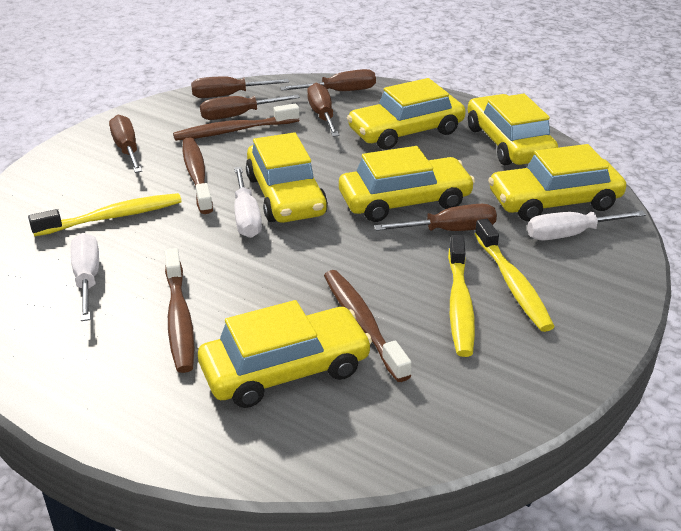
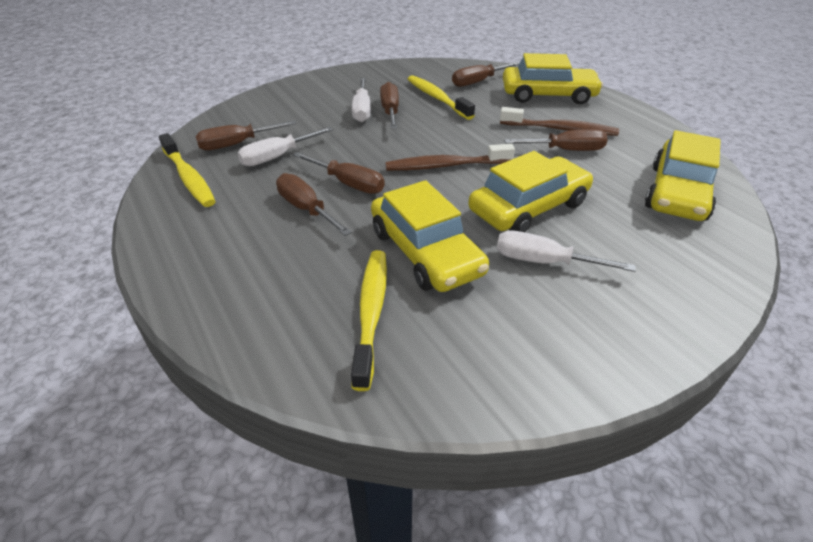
brown toothbrush: [165,248,195,373] [173,104,299,141] [182,137,213,214] [324,270,412,382] = 4 -> [385,144,515,171] [500,107,619,136] = 2
yellow car: [198,300,372,408] [246,132,328,223] [339,146,475,222] [347,78,466,150] [468,94,558,165] [488,144,626,221] = 6 -> [371,180,489,292] [468,151,593,232] [503,53,603,104] [645,130,721,221] = 4

